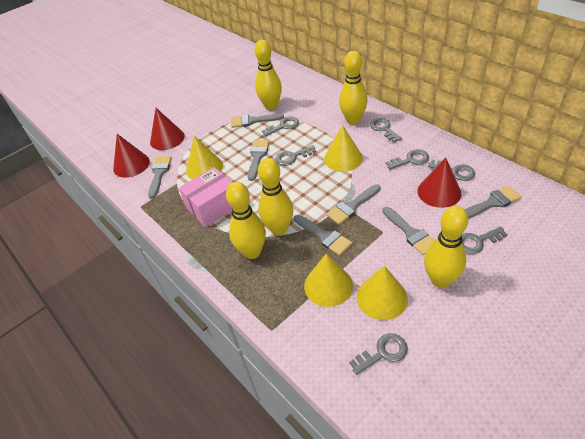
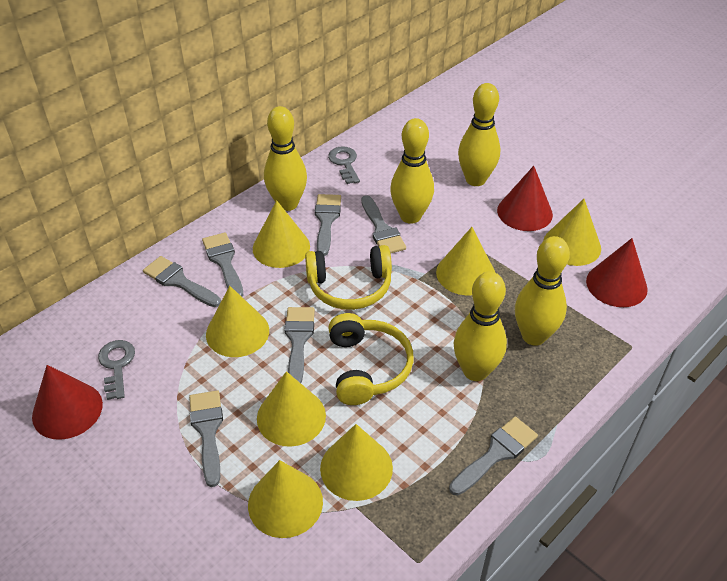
grey key: [262,117,299,137] [275,145,317,166] [349,333,408,375] [370,118,402,143] [386,149,429,170] [428,160,475,181] [462,227,508,254] = 7 -> [98,340,135,400] [328,146,360,184] = 2
pink box: [179,167,232,227] = 1 -> none = 0
yellow cone: [186,136,223,179] [304,254,353,307] [324,125,363,172] [357,266,408,320] = 4 -> [206,286,269,357] [248,460,323,538] [253,200,310,268] [257,371,326,447] [320,424,393,501] [436,227,495,295] [543,199,601,266] = 7
yellow headphones: none = 0 -> [305,245,392,310] [329,313,414,405] = 2

